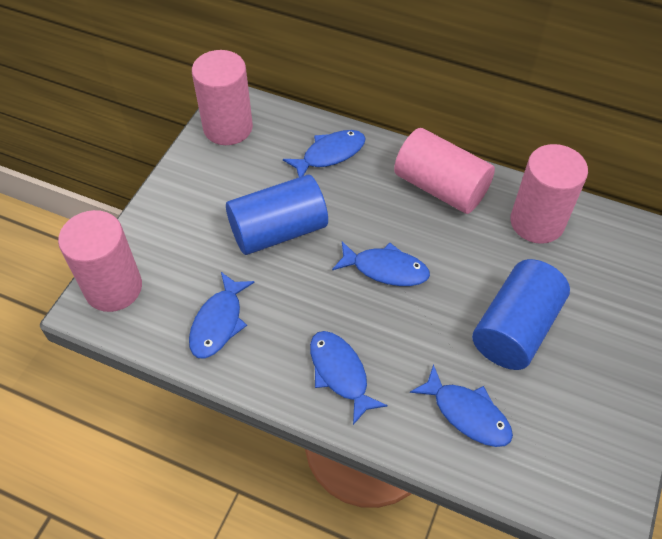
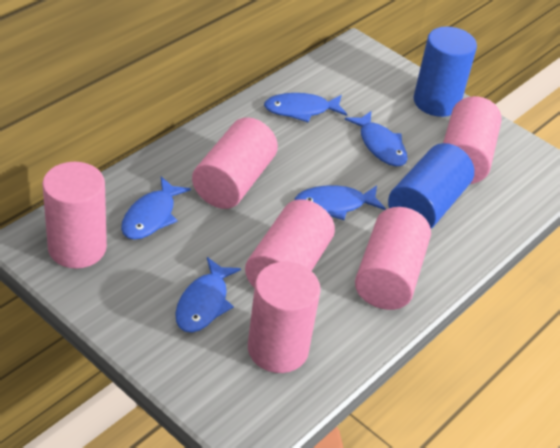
pink cylinder: [58,210,142,312] [192,50,253,145] [394,128,495,214] [510,144,588,244] = 4 -> [42,162,107,268] [192,117,278,209] [245,199,335,288] [248,262,321,373] [355,207,431,310] [443,96,502,184] = 6

